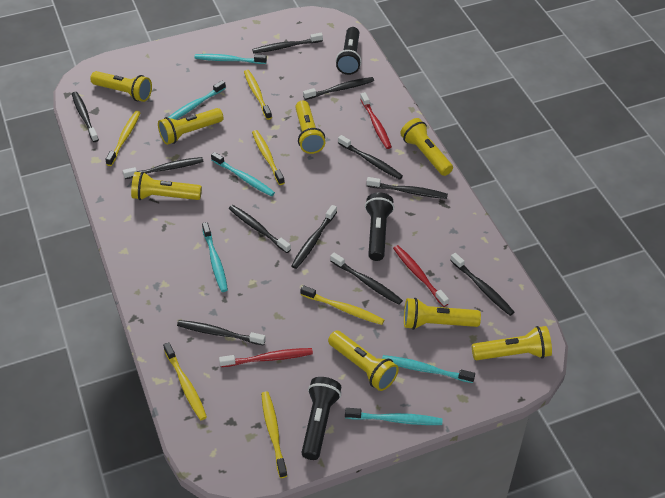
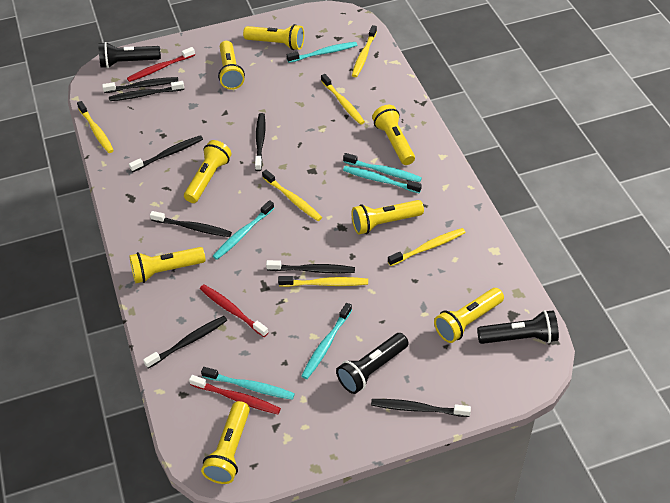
black toothbrush: [72,92,99,142] [123,157,204,179] [177,320,266,345] [229,205,291,253] [252,33,323,53] [291,205,337,269] [303,77,374,100] [330,253,403,305] [338,135,403,180] [366,177,448,199] [450,253,514,316] = 11 -> [102,77,178,93] [109,81,184,101] [129,135,203,172] [143,316,227,369] [150,211,232,237] [255,113,265,171] [266,260,355,274] [371,399,471,417] = 8

